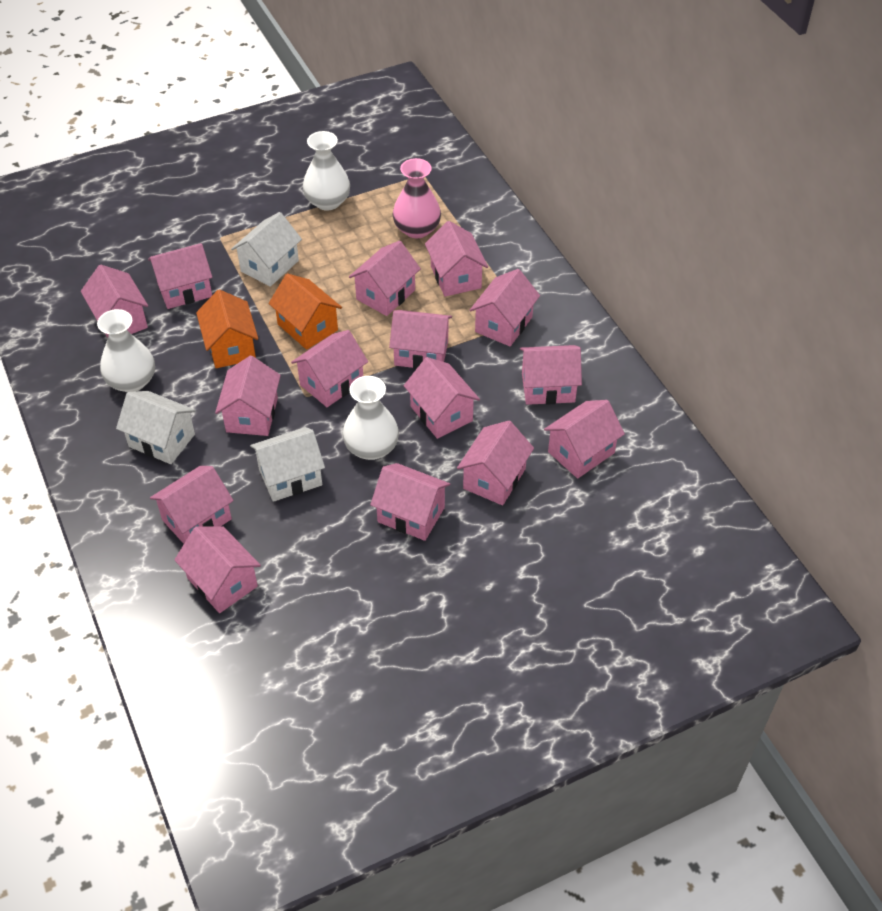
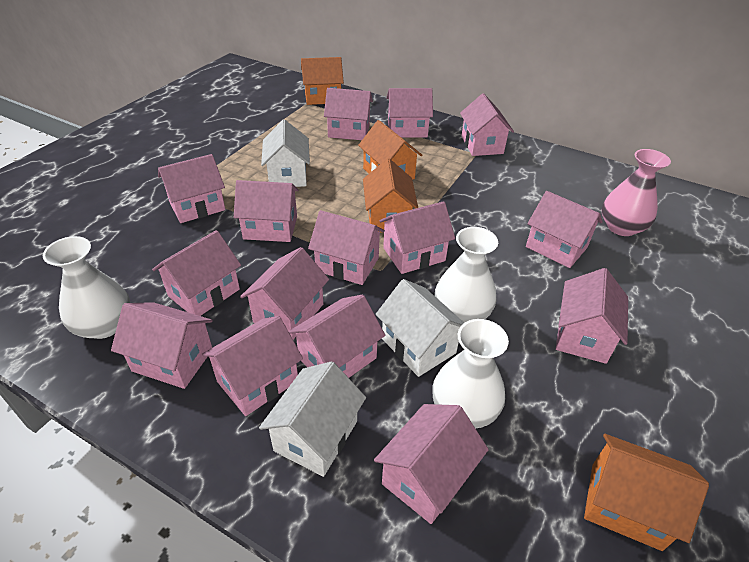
orange house: [196,289,258,368] [268,274,342,350] = 2 -> [301,57,344,105] [358,120,422,180] [363,158,418,233] [584,434,709,551] = 4

